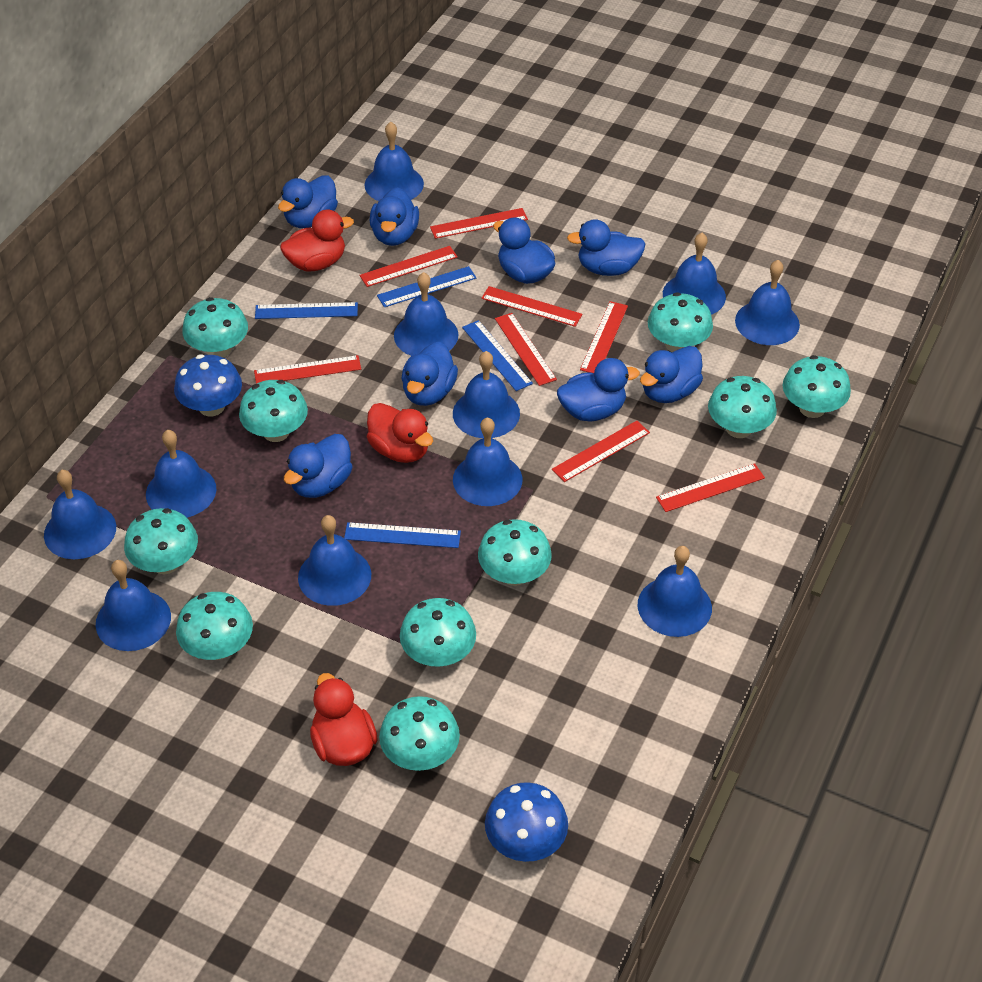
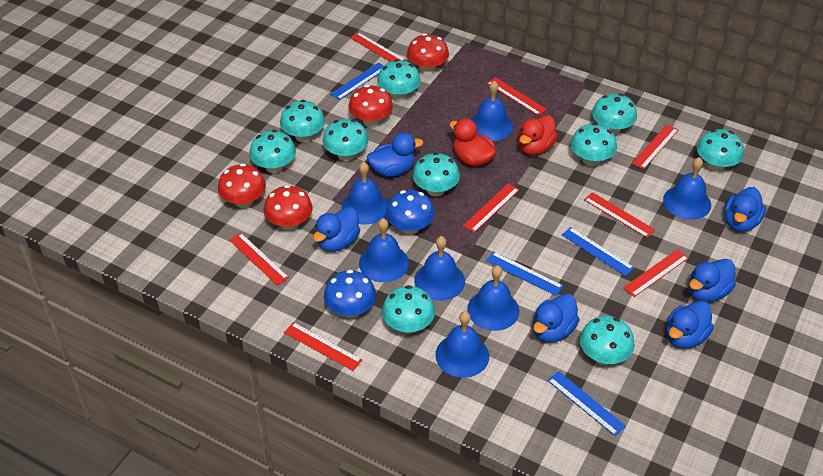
blue bell: [44,470,116,559] [96,560,171,651] [146,430,216,518] [298,515,371,606] [365,121,424,201] [394,272,458,356] [453,351,520,438] [453,417,522,506] [638,546,712,637] [663,233,726,315] [735,260,800,345] = 11 -> [341,162,389,225] [359,218,409,282] [414,236,465,301] [435,311,489,378] [467,265,519,331] [471,81,513,141] [663,157,711,220] = 7
blue duck: [278,175,338,228] [284,434,353,498] [370,187,419,246] [401,342,458,406] [493,217,555,284] [557,358,640,421] [567,219,645,276] [640,346,703,403] = 8 -> [313,207,360,252] [367,132,423,177] [533,294,580,342] [666,301,714,349] [689,259,736,302] [724,187,766,232] = 6
red duck: [280,210,354,272] [310,673,378,766] [367,403,433,463] = 3 -> [450,118,496,167] [518,115,558,155] = 2
red mushroom: none = 0 -> [218,163,266,208] [264,185,313,230] [349,85,393,127] [407,33,449,74] = 4

